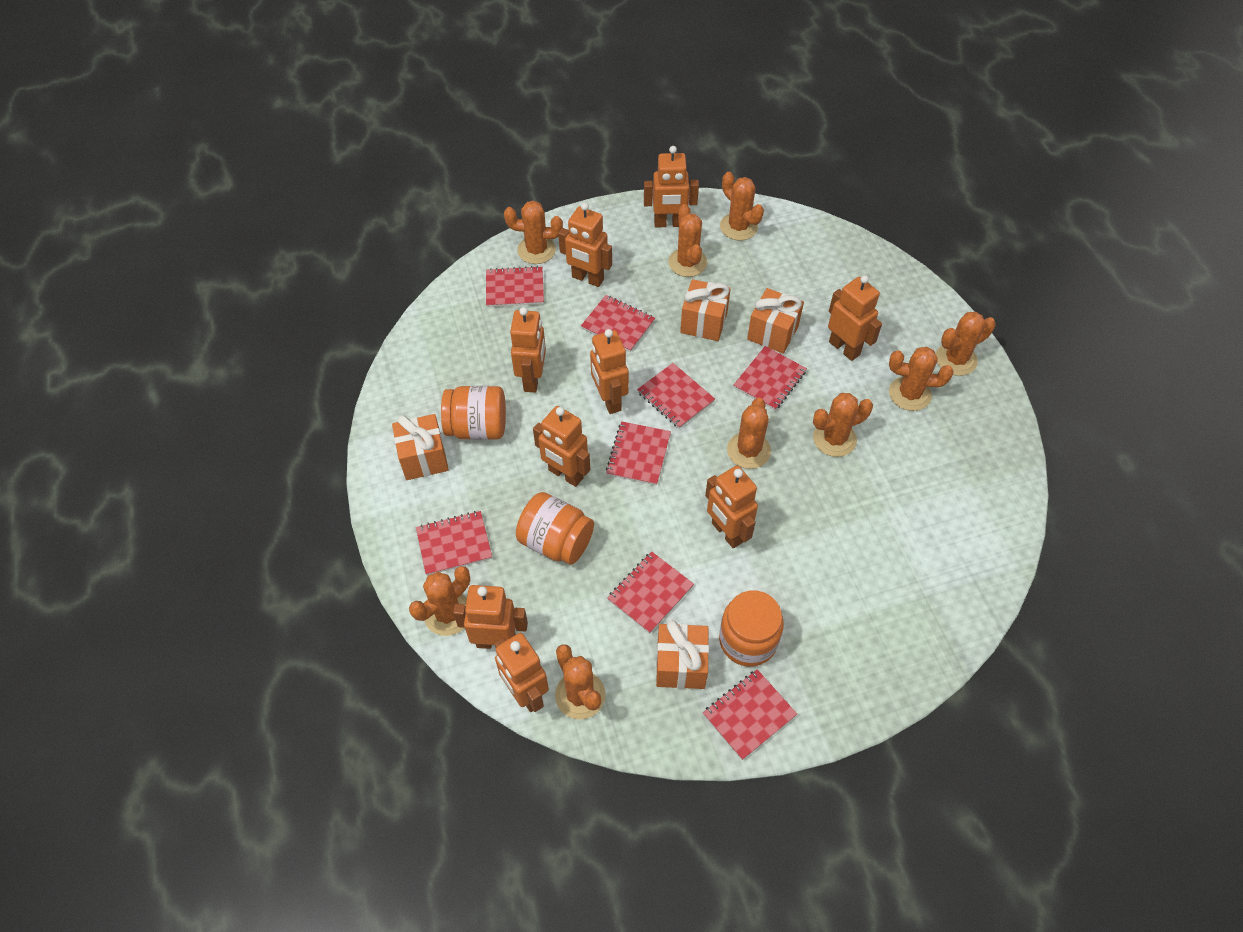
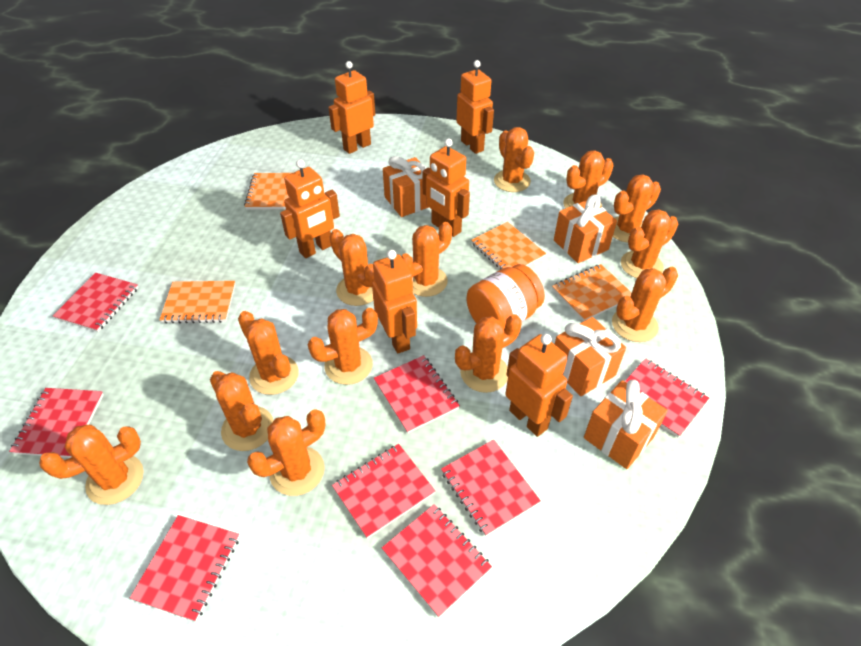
orange cactus: [409,566,470,636] [504,201,563,264] [555,644,606,720] [668,204,707,277] [720,172,764,240] [727,398,771,469] [813,393,873,457] [889,347,953,411] [936,312,996,376] = 9 -> [39,425,144,505] [210,371,274,451] [238,311,299,395] [247,409,325,496] [308,308,378,385] [329,229,374,306] [401,222,452,297] [455,314,522,393] [494,127,534,192] [563,150,614,209] [612,267,678,342] [613,174,661,243] [621,209,678,278] = 13
orange jar: [441,386,506,440] [516,492,594,564] [719,590,784,667] = 3 -> [466,264,545,329] = 1
orange notebook: none = 0 -> [159,281,236,324] [244,173,291,210] [471,222,546,270] [552,264,632,321] = 4
orange robot: [453,585,528,649] [494,633,549,712] [510,307,546,393] [533,406,590,487] [558,203,612,287] [590,329,629,414] [644,146,699,227] [705,466,758,548] [828,275,882,361] = 9 -> [280,159,340,258] [328,61,375,154] [372,250,417,354] [422,138,470,237] [456,60,494,154] [505,334,573,437] = 6

